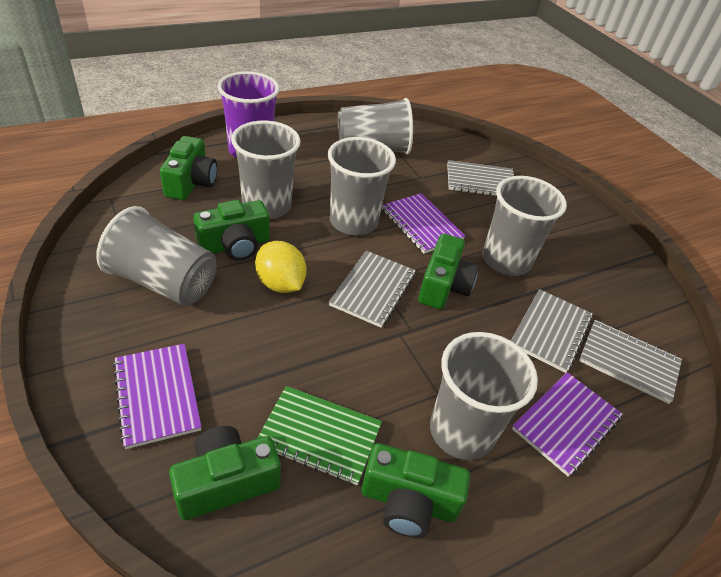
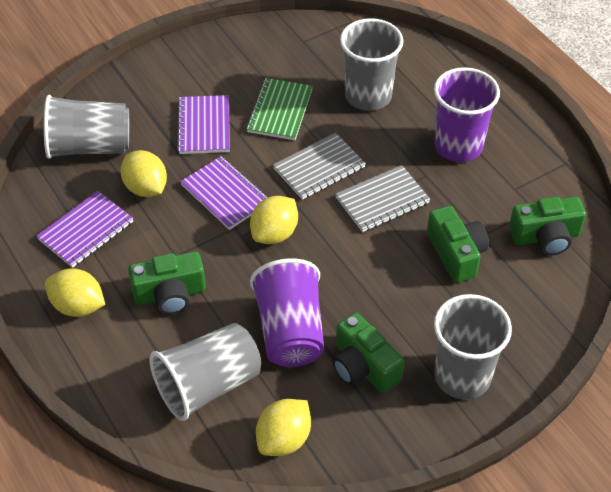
green camera: [160,136,217,200] [169,426,281,520] [193,200,270,261] [361,443,470,538] [418,234,479,309] = 5 -> [128,251,206,314] [332,313,405,393] [427,206,489,283] [509,197,586,255] = 4
grey cup: [96,206,217,306] [231,120,300,219] [328,137,396,235] [338,98,413,155] [430,332,538,460] [482,176,567,276] = 6 -> [44,95,129,159] [149,323,261,421] [340,18,403,111] [434,294,512,399] = 4
grey notebook: [329,251,416,328] [447,160,514,196] [511,289,593,373] [579,320,682,404] = 4 -> [273,133,366,200] [335,165,430,232] = 2
purple cup: [217,71,279,158] = 1 -> [250,258,324,367] [434,67,500,162] = 2
yellow lemon: [255,241,307,293] = 1 -> [45,268,105,317] [120,150,167,197] [250,196,298,244] [256,399,311,456] = 4

